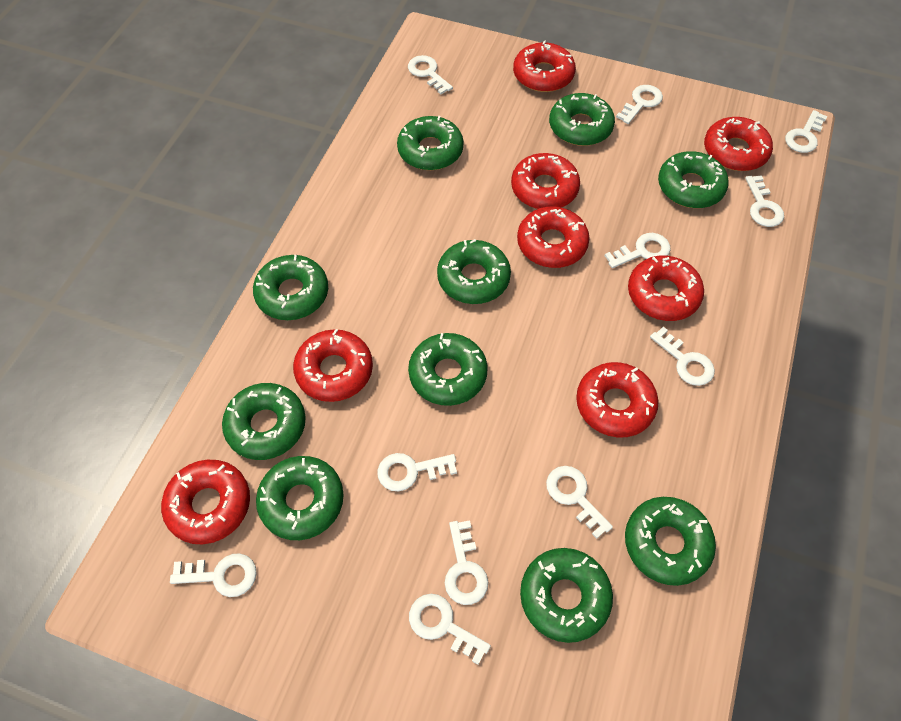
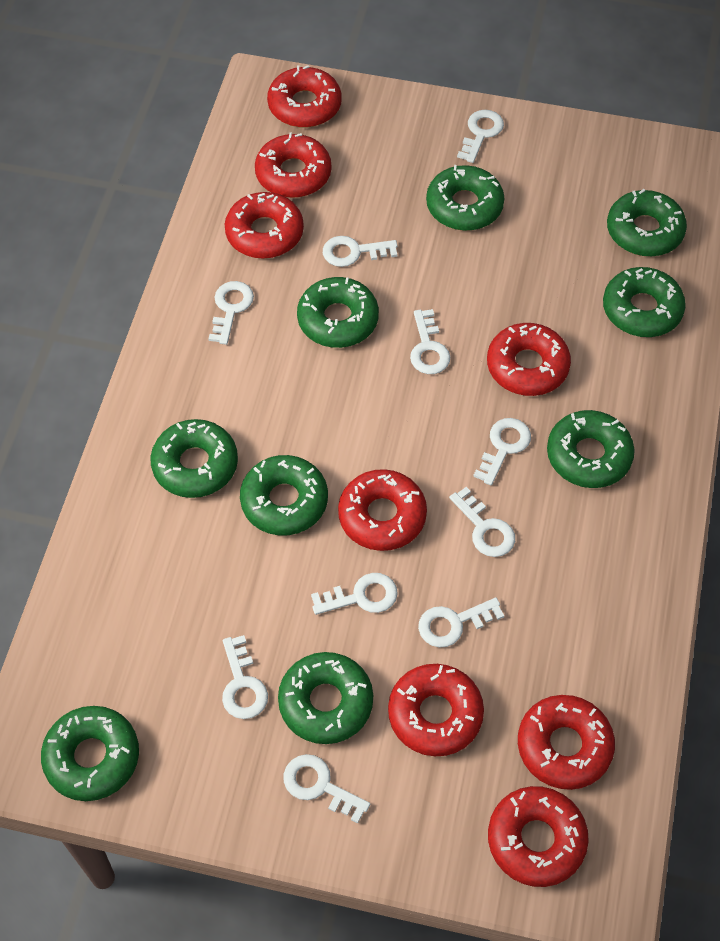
green donut: [222,383,306,460] [253,255,328,320] [256,456,344,540] [397,116,464,170] [408,333,488,406] [437,239,511,304] [520,548,613,643] [549,93,615,146] [625,497,716,586] [658,151,729,208] = 10 -> [41,706,139,801] [150,419,238,498] [240,455,328,535] [278,652,373,744] [297,277,379,348] [426,165,504,231] [547,410,635,488] [603,267,686,337] [607,189,687,257] = 9
white key: [170,553,257,597] [377,453,457,491] [408,55,453,95] [409,594,491,665] [445,520,488,605] [546,466,613,539] [605,233,671,268] [616,85,663,124] [650,327,715,386] [745,175,784,227] [785,110,828,153] = 11 -> [209,281,254,345] [222,635,268,719] [283,754,370,823] [311,573,398,615] [323,236,398,267] [410,309,450,374] [418,597,504,648] [449,487,515,557] [457,110,504,163] [473,418,531,485] = 10

